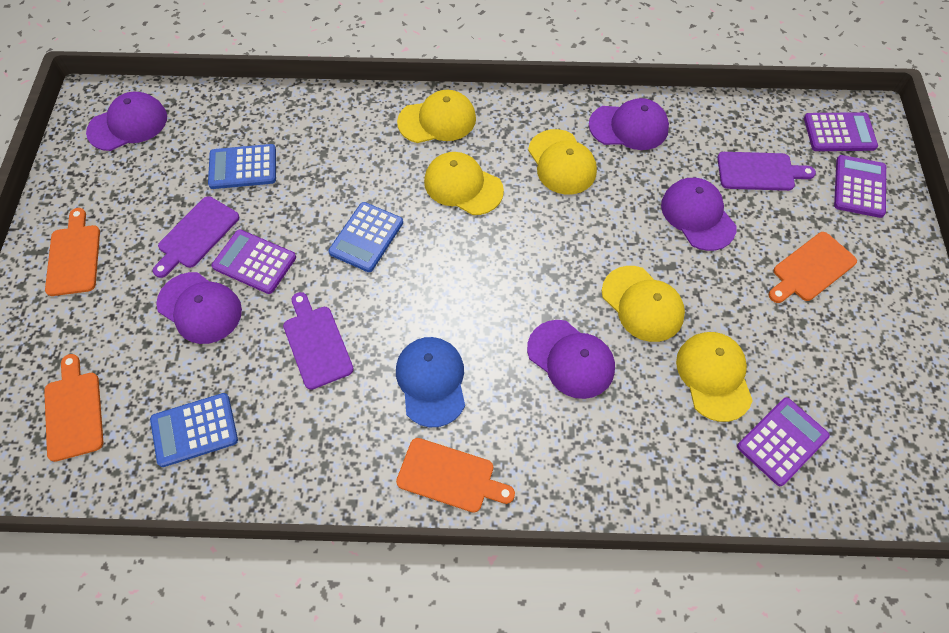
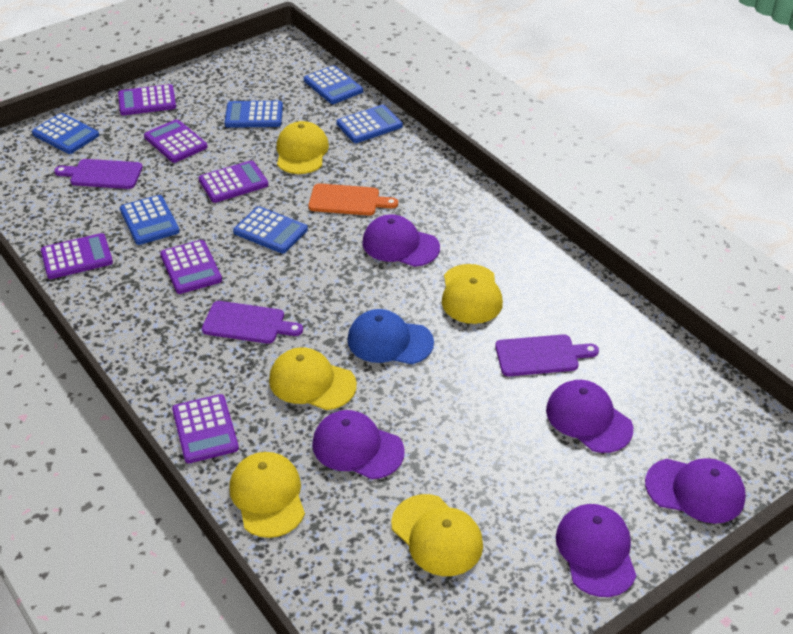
blue calculator: [150,393,238,467] [208,144,276,189] [328,202,403,272] = 3 -> [32,113,99,154] [120,195,180,245] [225,101,283,128] [233,206,308,254] [304,65,363,104] [336,105,403,143] = 6
orange cutting board: [44,354,103,462] [45,208,100,296] [396,438,515,513] [769,232,857,303] = 4 -> [308,183,398,216] = 1
purple calculator: [212,230,296,294] [737,397,830,486] [804,112,878,151] [834,155,886,218] = 4 -> [41,233,113,279] [118,84,176,115] [144,119,207,163] [160,240,222,294] [172,394,239,463] [198,160,268,203] = 6

